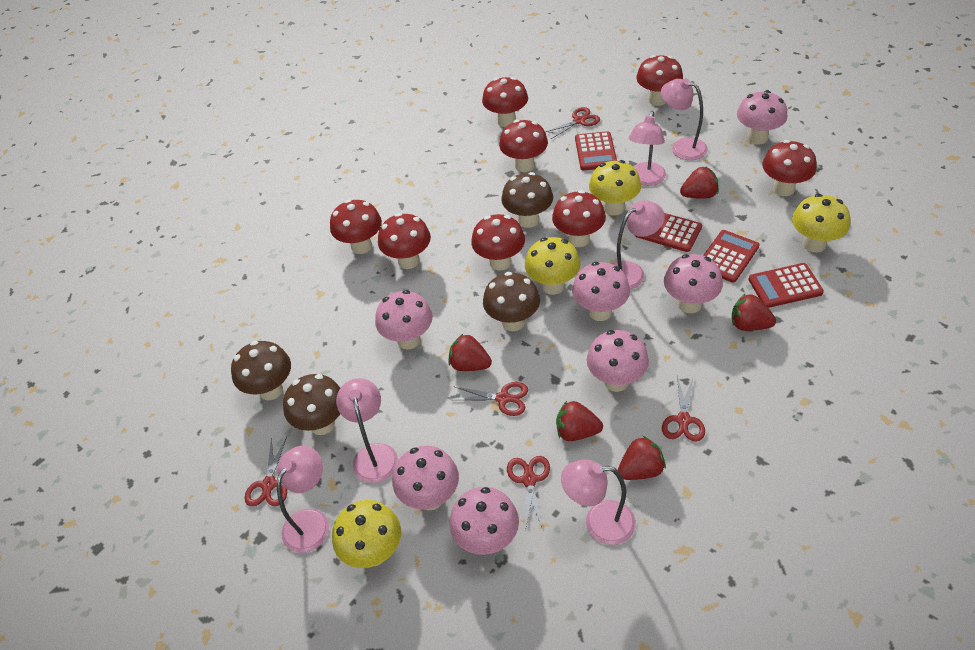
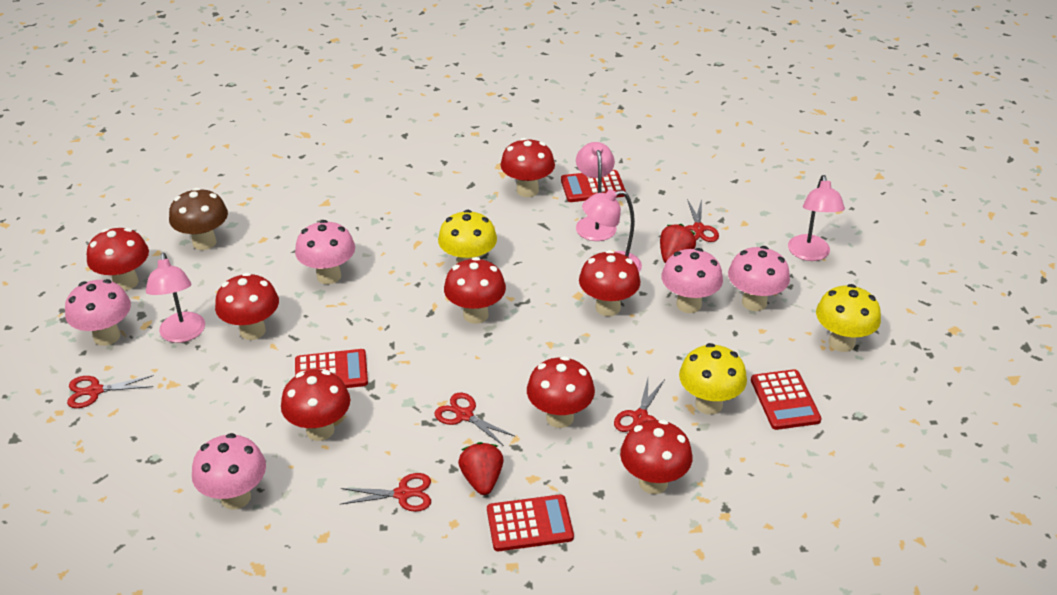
brown mushroom: [231,341,291,400] [283,374,340,435] [483,272,540,331] [501,172,553,228] = 4 -> [169,188,228,250] = 1
pink lamp: [277,446,329,553] [336,378,398,483] [561,460,636,545] [612,200,665,289] [629,111,666,186] [661,78,708,160] = 6 -> [146,253,205,343] [576,142,617,241] [582,189,642,272] [788,175,845,261] = 4
pink mushroom: [375,290,433,350] [392,446,459,510] [449,487,519,555] [572,262,630,321] [587,330,649,392] [664,254,723,313] [737,90,787,145] = 7 -> [65,279,131,346] [192,433,266,510] [295,220,355,284] [661,248,723,313] [728,246,790,311] = 5
red strawberry: [448,334,492,371] [556,401,603,441] [618,436,666,480] [680,166,719,199] [732,293,776,331] = 5 -> [458,442,504,495] [660,224,696,263] = 2
yellow mushroom: [332,500,401,568] [525,237,580,295] [589,160,641,216] [792,194,850,253] = 4 -> [438,210,497,263] [679,343,747,415] [816,284,881,352] = 3

